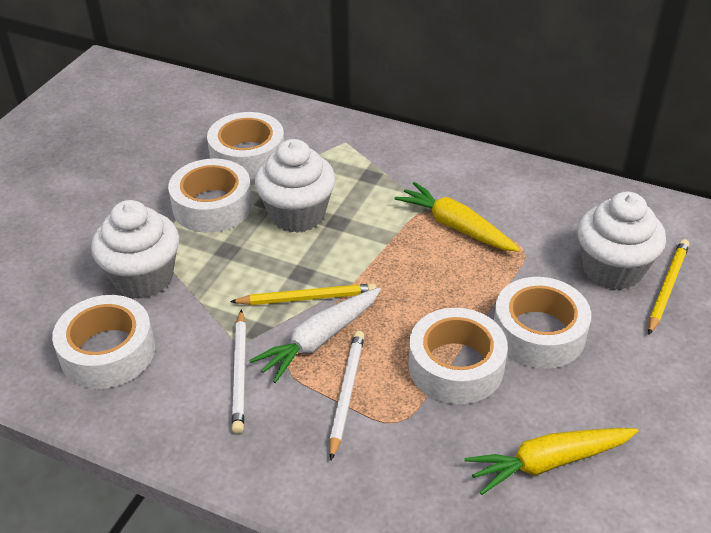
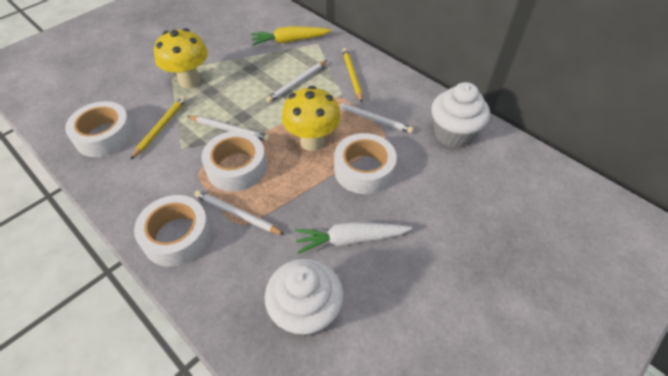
white cupcake: [91,200,179,298] [255,139,336,233] [577,192,666,290] = 3 -> [265,258,343,337] [431,82,490,148] = 2
white pencil: [232,309,246,434] [329,331,364,460] = 2 -> [187,116,270,141] [194,190,285,235] [266,60,327,103] [337,102,414,133] = 4
white tape: [52,295,155,389] [168,159,253,233] [207,112,284,179] [409,308,508,404] [494,277,591,369] = 5 -> [65,101,134,157] [134,195,211,267] [201,131,267,192] [334,133,397,194] = 4
yellow carrot: [394,182,520,252] [464,428,638,495] = 2 -> [251,26,332,45] = 1
yellow mushroom: none = 0 -> [154,28,208,88] [282,86,341,151] = 2

